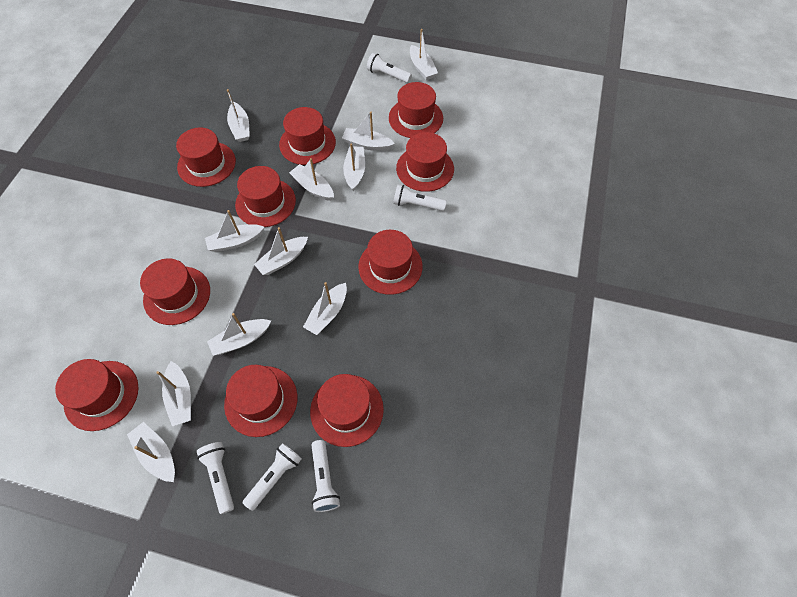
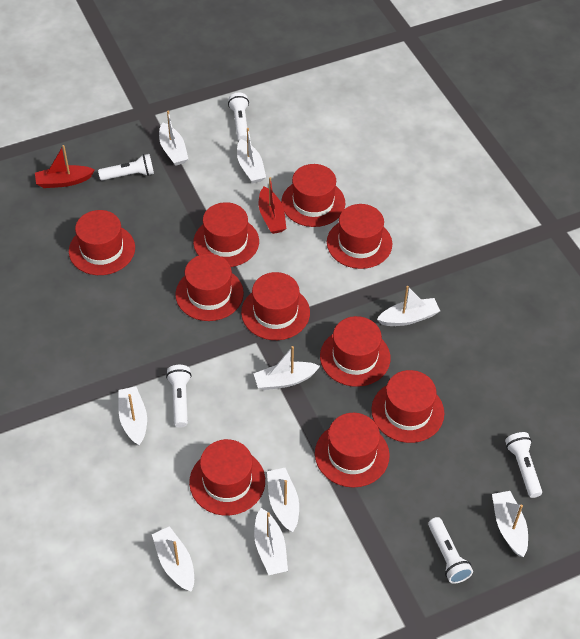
red boat: none = 0 -> [35,145,95,188] [259,177,286,234] = 2
white boat: [127,422,175,482] [156,361,191,426] [205,210,264,252] [207,313,271,356] [227,89,250,142] [254,227,308,275] [289,158,334,201] [303,282,347,335] [342,112,395,151] [343,143,365,191] [410,29,438,80] = 11 -> [118,386,147,445] [152,526,194,592] [159,111,188,166] [237,128,266,183] [254,346,320,390] [254,508,288,575] [267,468,299,532] [377,286,440,326] [492,491,528,557] = 9

